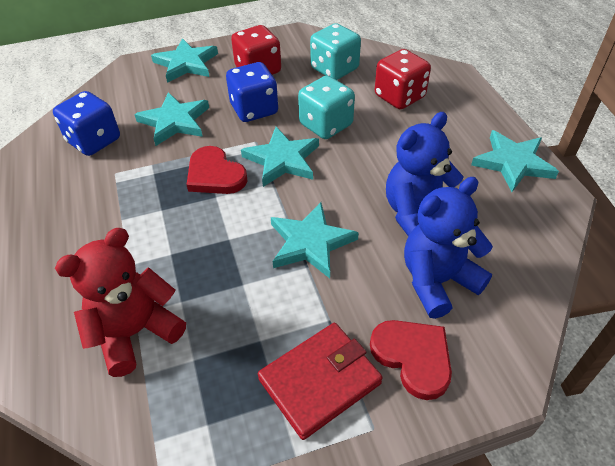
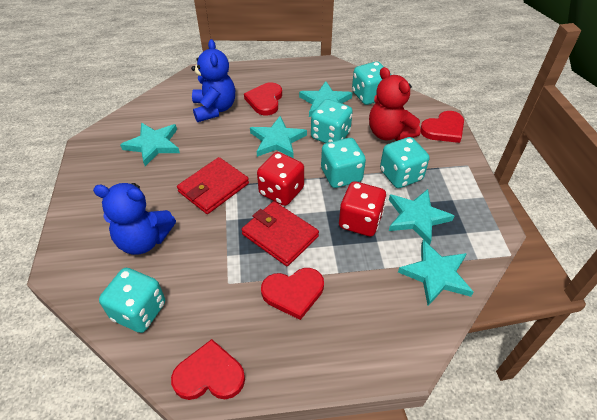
blue dice: [53,91,120,156] [226,62,278,122] = 2 -> none = 0
red heart: [186,146,247,194] [370,320,452,400] = 2 -> [171,339,245,400] [244,82,282,115] [261,268,324,320] [420,111,464,143] = 4
red wallet: [258,323,383,440] = 1 -> [177,157,249,214] [242,201,319,266] = 2
turquoise dice: [298,76,355,139] [310,23,361,80] = 2 -> [99,268,165,333] [311,99,353,143] [321,138,366,188] [352,62,391,105] [380,137,429,188] = 5

